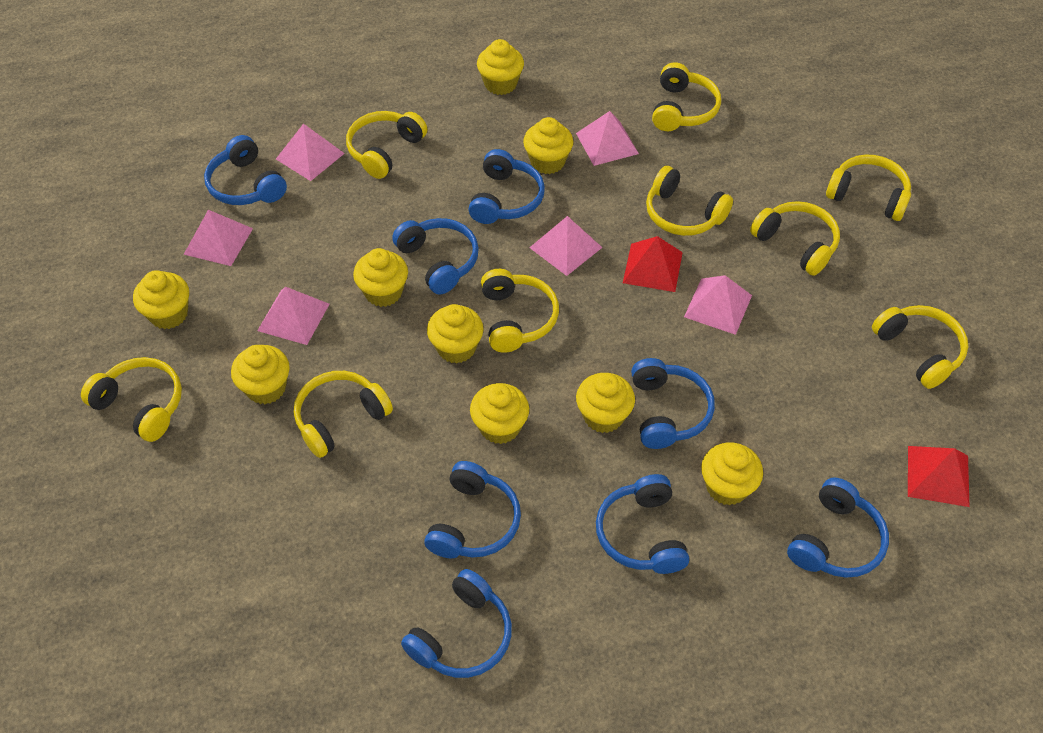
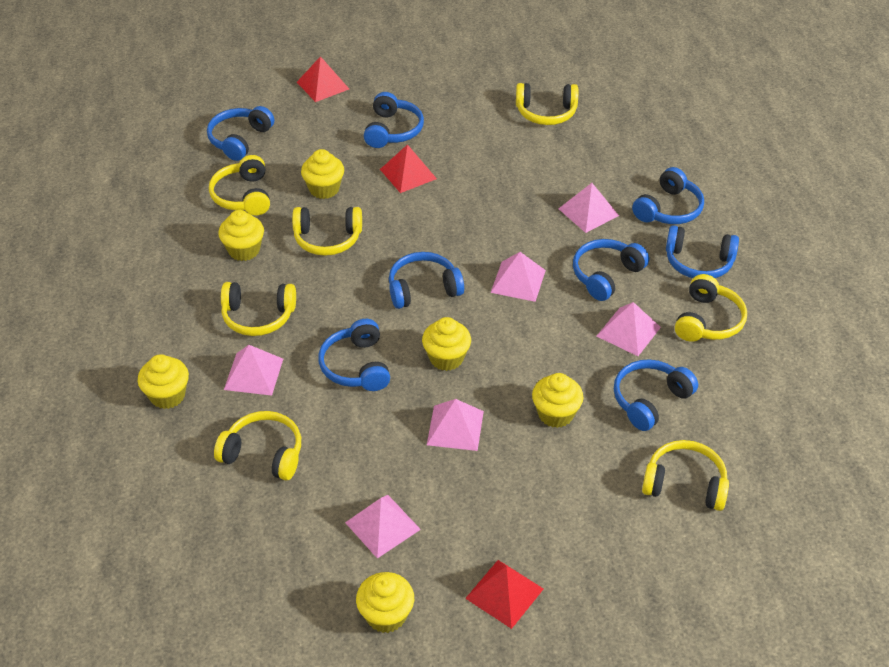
red pyramid: [623,236,683,292] [908,446,970,507] = 2 -> [297,56,349,102] [380,144,437,193] [465,560,543,629] = 3
yellow cupcake: [133,270,189,329] [231,345,290,404] [353,248,408,307] [427,304,484,364] [470,383,529,444] [477,39,524,95] [523,117,573,174] [576,373,635,433] [701,442,763,505] = 9 -> [138,354,189,409] [218,210,264,261] [301,149,344,199] [356,572,414,633] [422,317,471,371] [532,373,583,428] = 6
yellow headphones: [81,357,182,442] [294,371,393,458] [346,111,427,179] [481,269,559,353] [646,166,733,236] [652,62,721,131] [750,201,840,276] [826,155,911,221] [872,305,968,389] = 9 -> [209,155,270,215] [214,411,301,480] [221,282,296,336] [292,207,362,256] [516,83,578,125] [642,440,729,511] [675,274,747,342] = 7

